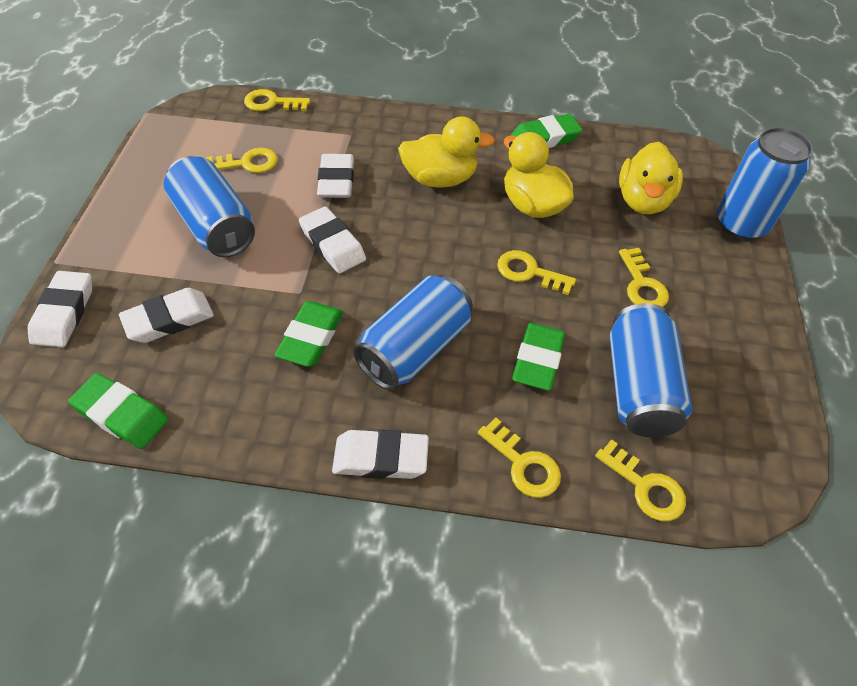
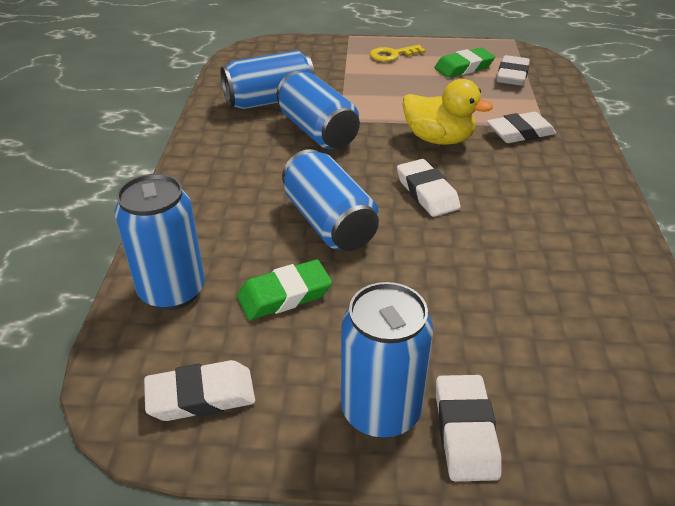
blue can: [164,156,255,257] [353,275,473,390] [610,303,692,437] [717,127,813,240] = 4 -> [115,174,205,310] [221,50,315,110] [277,71,360,149] [282,149,379,251] [341,282,433,438] = 5
green eraser: [68,373,168,449] [275,301,343,367] [511,114,582,148] [512,323,565,391] = 4 -> [237,259,332,320] [434,47,495,78] = 2
yellow duck: [398,116,495,188] [504,132,574,218] [619,142,683,214] = 3 -> [402,79,493,145] = 1
yellow key: [206,148,278,173] [244,89,310,111] [478,417,561,498] [497,250,576,295] [595,439,686,521] [619,248,669,307] = 6 -> [370,45,426,62] = 1

